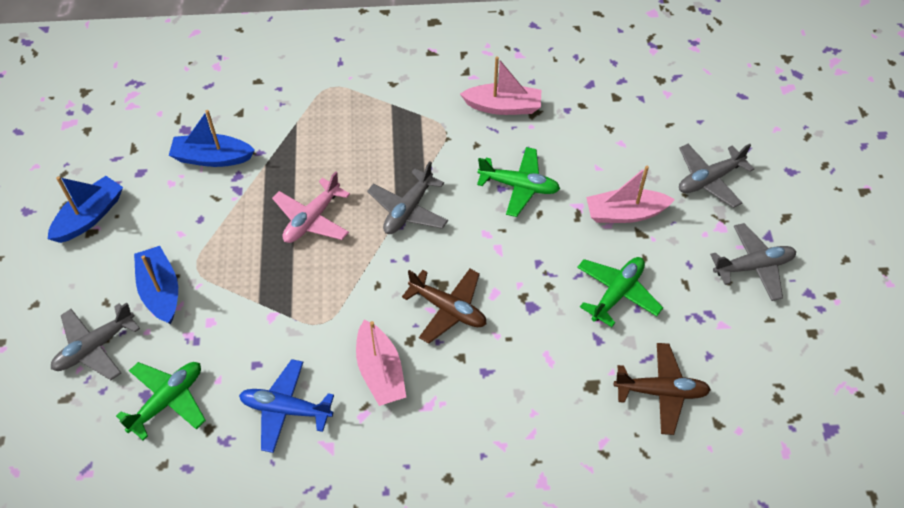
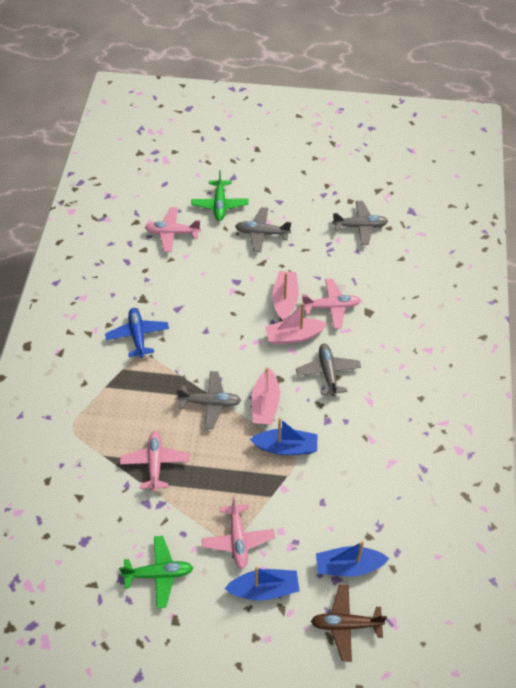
brown plane: [402,269,486,343] [614,343,711,435] = 2 -> [311,585,387,662] = 1
green plane: [116,362,206,441] [477,147,560,217] [577,257,663,327] = 3 -> [119,536,193,608] [191,171,248,221] = 2
pink plane: [272,171,350,243] = 1 -> [120,431,189,492] [145,207,201,252] [202,496,275,569] [301,278,361,329] = 4

